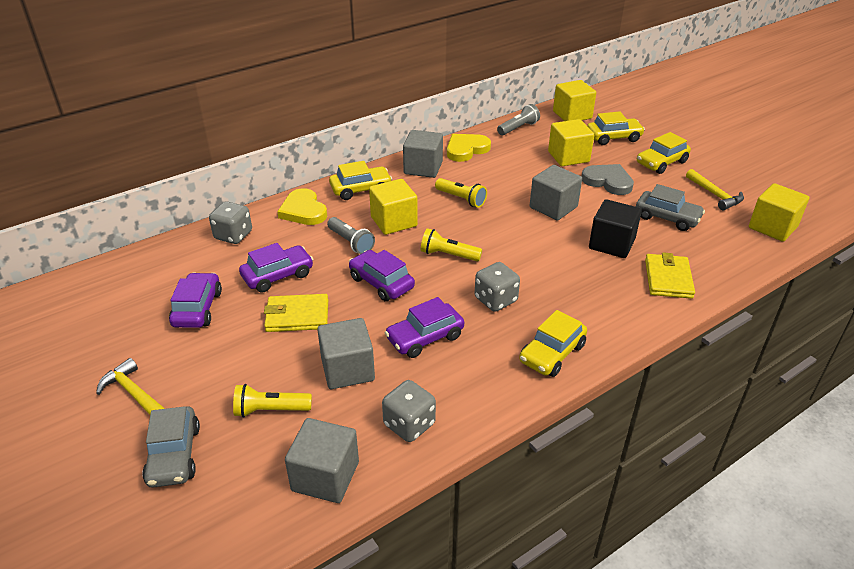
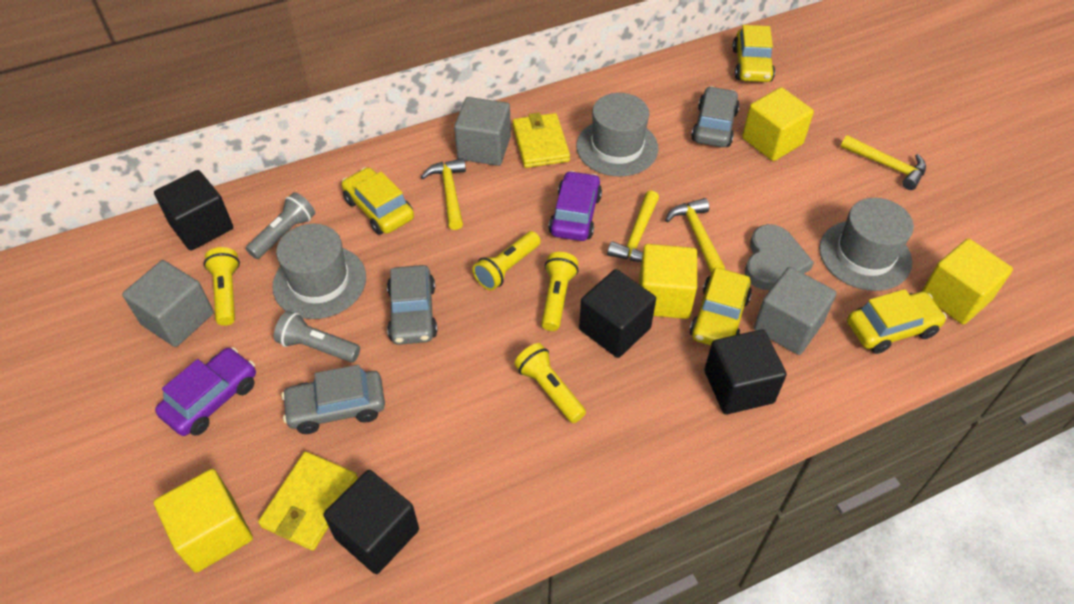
black cube: [589,199,642,258] = 1 -> [154,170,233,251] [324,470,419,574] [579,269,656,358] [704,329,787,415] = 4
grey car: [142,406,200,488] [636,184,705,231] = 2 -> [281,365,385,434] [387,265,438,345] [691,86,740,147] = 3
grey cube: [285,418,359,503] [317,318,375,389] [403,130,443,178] [530,165,582,221] = 4 -> [122,260,214,347] [454,97,511,166] [754,267,837,355] = 3
grey dice: [209,201,252,244] [382,380,436,442] [475,262,520,312] = 3 -> none = 0
grey hat: none = 0 -> [272,224,366,319] [577,93,659,176] [819,198,914,291] = 3
purple car: [169,272,222,328] [239,243,314,293] [349,250,415,301] [385,297,464,358] = 4 -> [155,347,256,436] [549,171,602,241] = 2
yellow flashlight: [233,384,312,418] [421,228,482,261] [435,178,487,208] = 3 -> [204,247,240,326] [473,231,541,291] [514,343,586,423] [541,252,579,331] = 4
yellow hammer: [96,358,165,415] [686,169,744,210] = 2 -> [421,158,466,230] [607,191,659,262] [665,198,725,273] [841,135,926,190] = 4
yellow heart: [277,188,327,225] [447,134,491,162] = 2 -> none = 0

